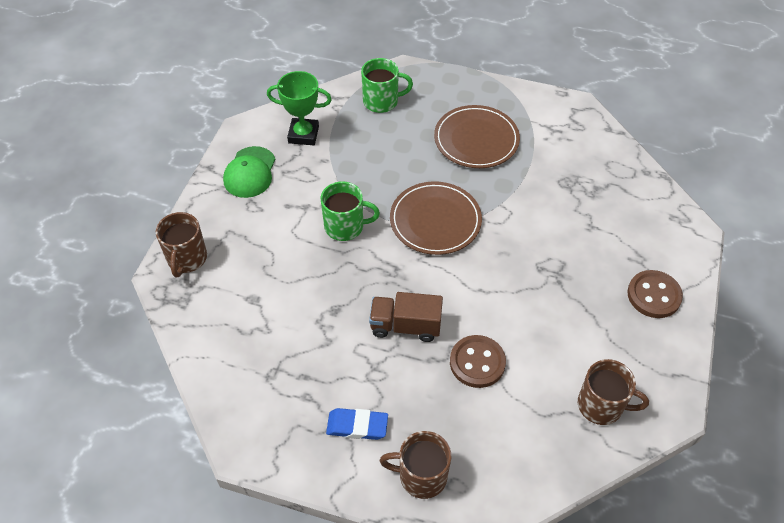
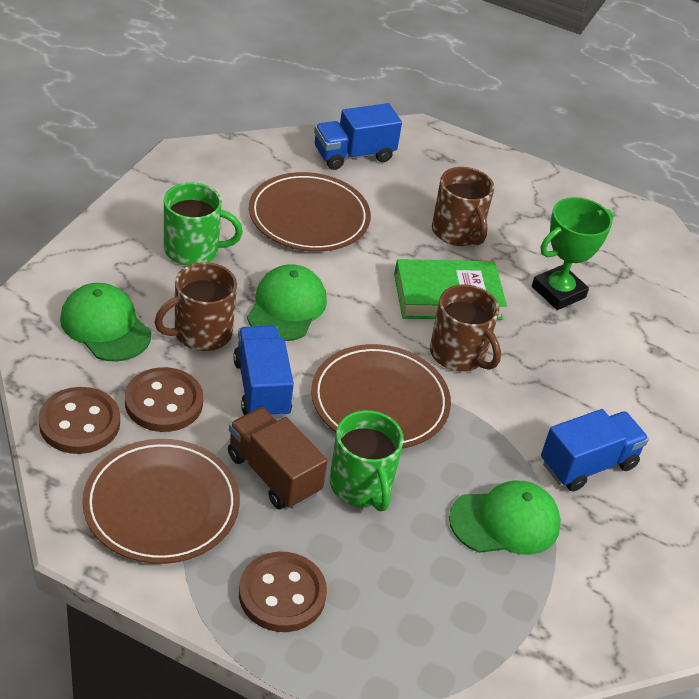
blue eraser: [326,408,388,440] = 1 -> none = 0
blue truck: none = 0 -> [233,325,294,418] [314,103,402,170] [541,409,649,492] = 3
brown button: [450,335,506,388] [628,270,683,318] = 2 -> [39,387,120,454] [125,367,203,432] [239,552,327,632] = 3
brown plate: [390,181,482,255] [434,105,520,168] = 2 -> [82,439,240,564] [249,172,371,252] [311,344,451,448] = 3
green book: none = 0 -> [394,259,507,320] = 1
green cap: [223,146,275,198] = 1 -> [60,283,151,362] [247,264,327,341] [449,481,561,555] = 3

